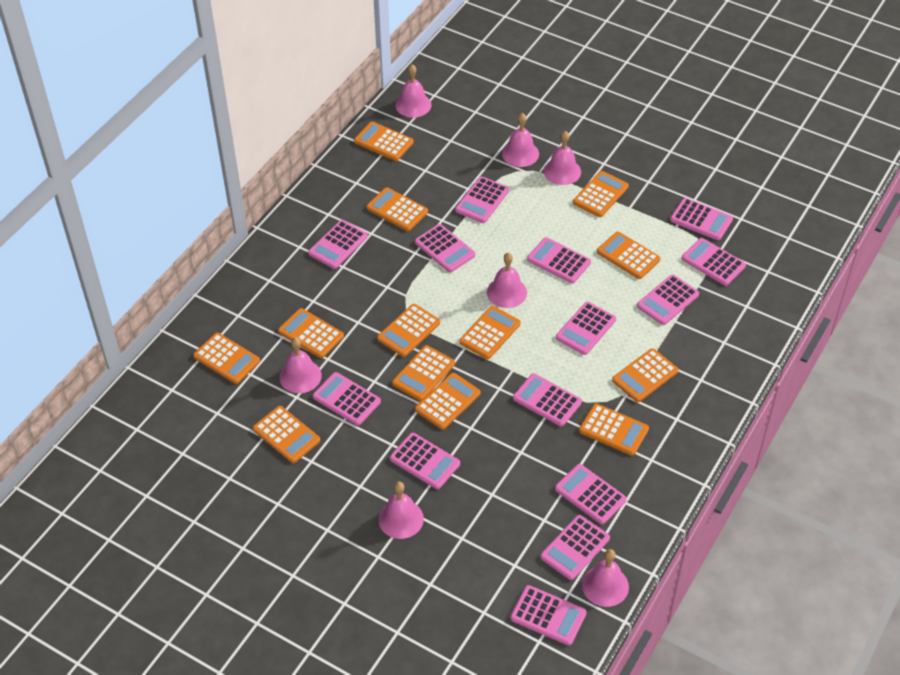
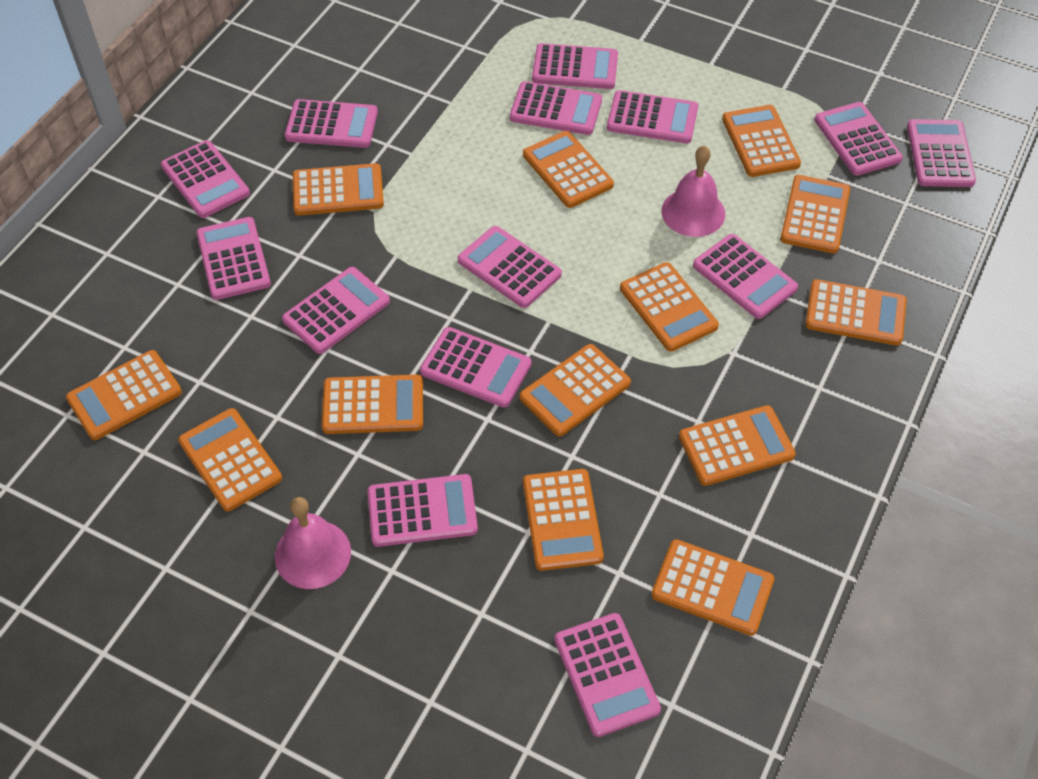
pink bell: [279,337,322,393] [378,482,424,539] [395,64,432,118] [487,252,527,308] [502,113,539,167] [544,131,581,185] [582,549,629,607] = 7 -> [275,497,351,589] [661,145,725,237] = 2

